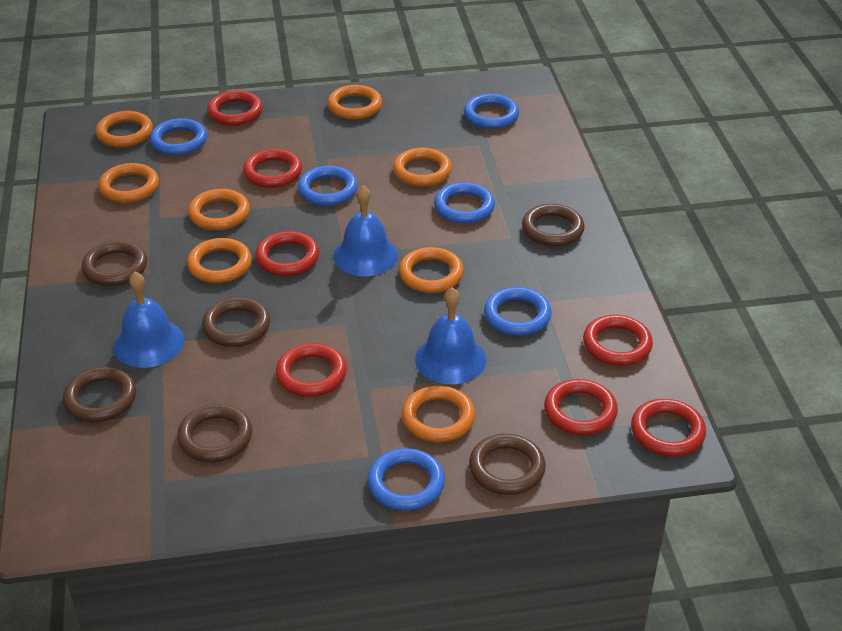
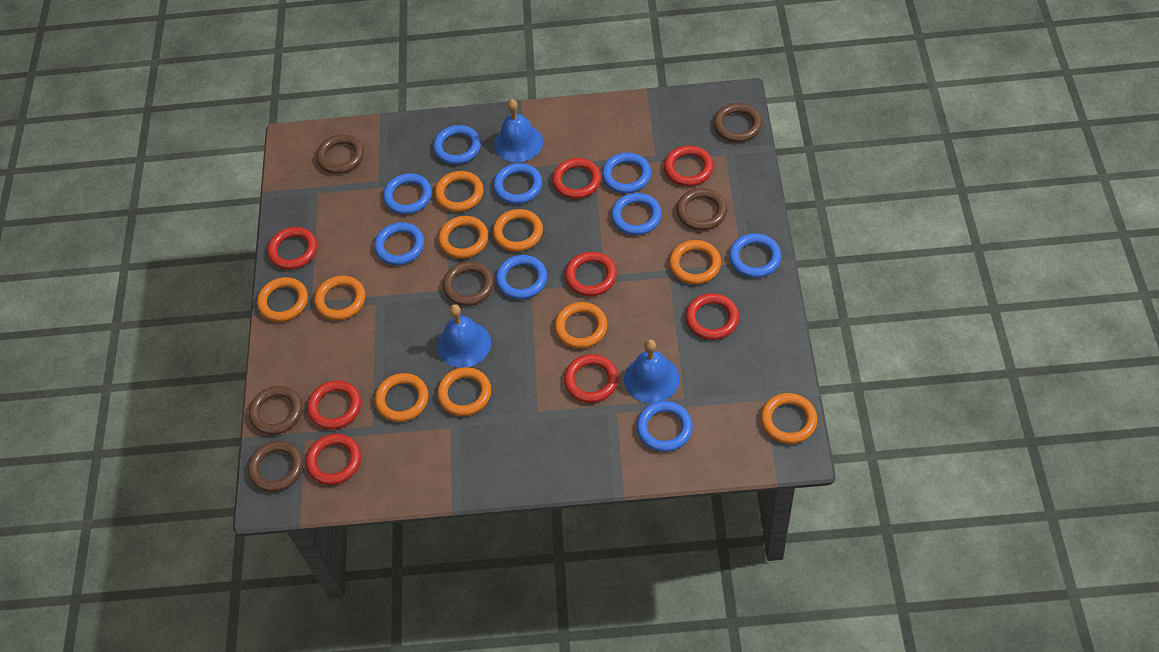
blue ring: [150,118,207,156] [298,166,358,206] [367,448,445,511] [434,182,495,224] [464,94,519,129] [484,287,552,336] = 6 -> [374,222,424,265] [383,173,432,215] [433,125,481,165] [493,163,542,204] [496,255,547,299] [602,153,651,194] [611,193,662,235] [637,401,693,452] [729,233,781,278] = 9
orange ring: [96,111,153,147] [98,163,159,203] [187,238,252,283] [188,189,250,231] [327,85,382,120] [393,148,452,187] [399,247,464,293] [402,386,475,442] = 8 -> [257,277,308,322] [314,275,366,320] [374,373,429,422] [434,171,484,212] [437,367,491,416] [438,216,488,259] [493,209,543,252] [554,302,608,349] [669,240,721,284] [761,393,818,444] = 10
red ring: [207,90,263,126] [243,149,302,188] [255,231,319,276] [276,343,347,397] [544,379,618,435] [583,315,653,366] [631,399,706,457] = 7 -> [267,227,317,270] [306,434,361,485] [307,380,361,430] [552,158,601,199] [564,354,619,403] [565,252,617,296] [664,145,714,186] [685,293,739,340] = 8

